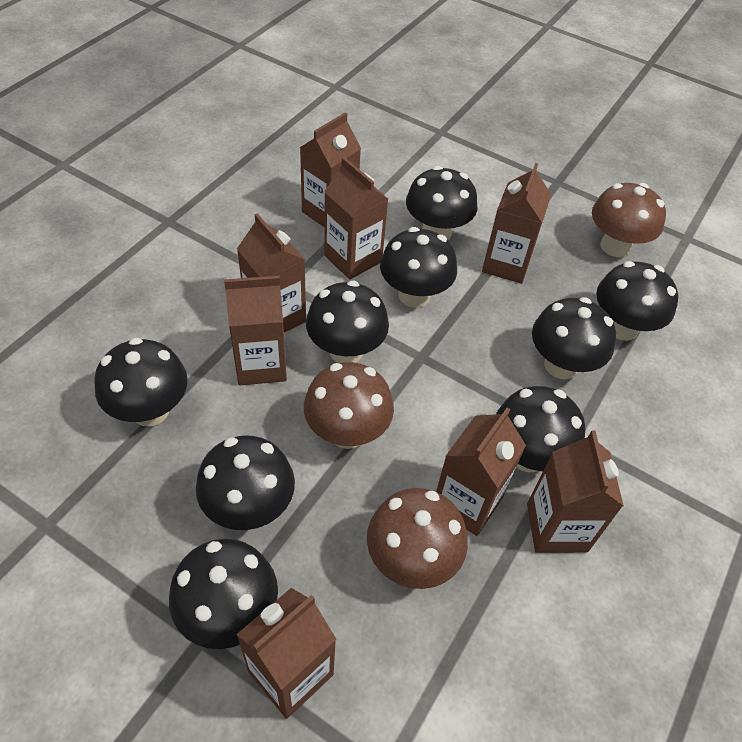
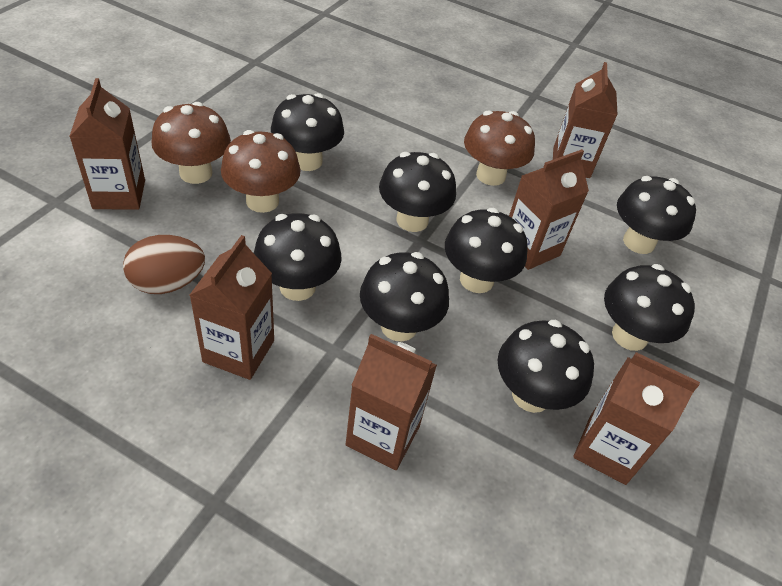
black mushroom: [94,338,188,426] [169,539,278,649] [196,436,295,530] [306,281,389,363] [380,227,457,308] [406,166,477,240] [496,386,585,472] [532,297,616,379] [596,261,678,341] = 9 -> [254,213,342,301] [271,93,344,171] [360,252,449,342] [379,152,456,232] [445,208,528,293] [498,320,594,413] [604,264,695,351] [617,176,696,254] = 8
brown carton: [224,276,287,385] [236,588,336,719] [237,213,306,332] [300,112,361,227] [324,157,388,279] [436,408,526,536] [482,163,551,284] [527,431,624,553] = 8 -> [69,78,145,210] [189,235,274,380] [346,334,437,470] [509,149,589,270] [553,62,618,178] [574,352,700,485] = 6
brown egg: none = 0 -> [123,235,205,294] = 1

